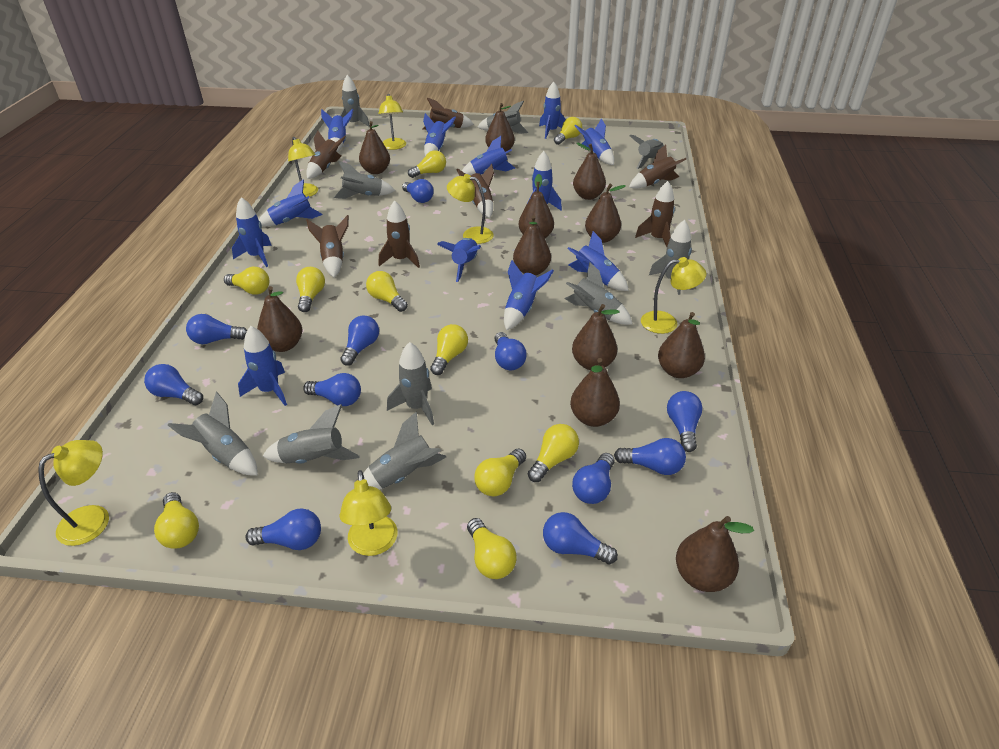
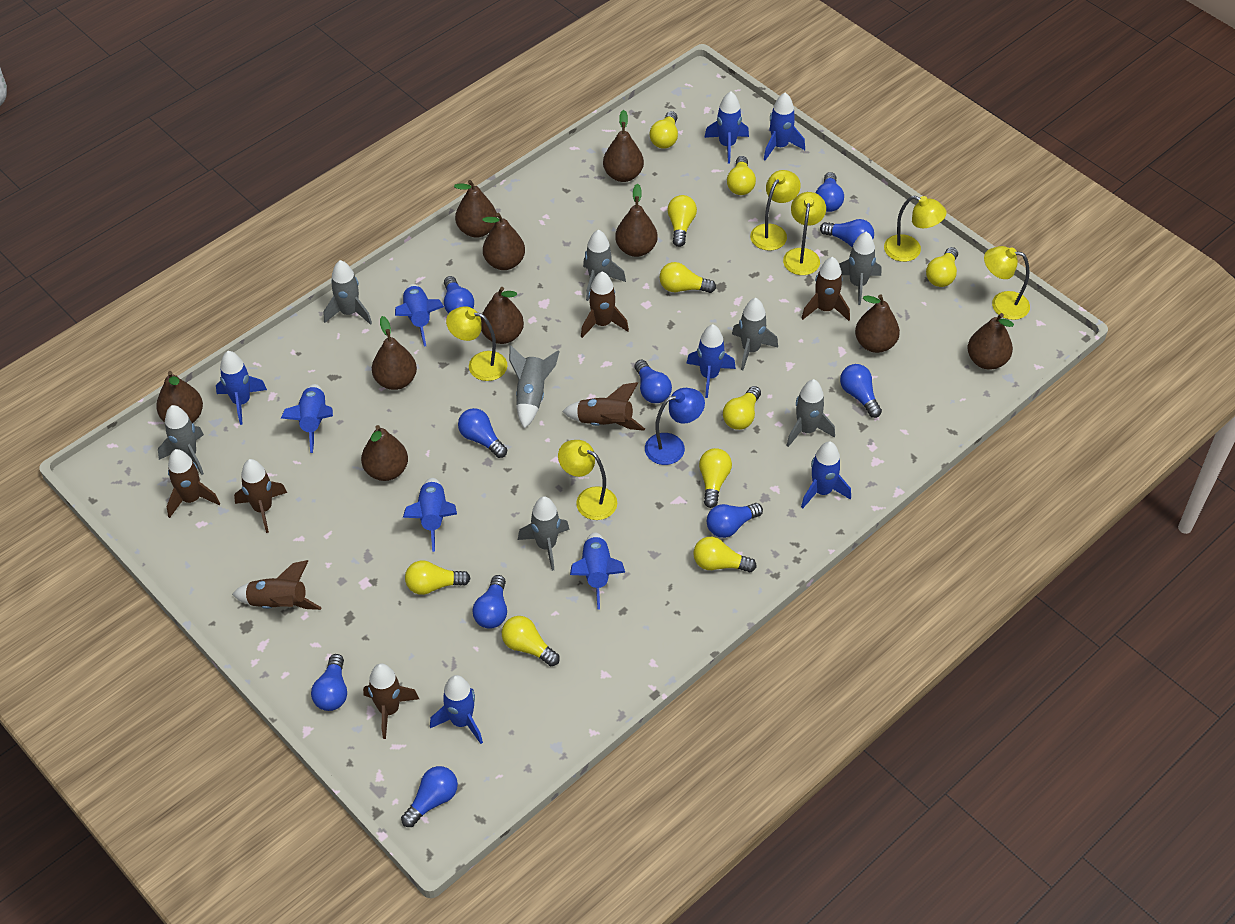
blue lamp: none = 0 -> [645,388,705,465] = 1
blue light bulb: [144,364,203,405] [186,314,247,344] [246,508,321,550] [303,373,361,406] [340,315,379,366] [402,179,434,203] [494,332,527,370] [543,512,618,565] [572,453,614,504] [614,438,686,475] [667,391,703,452] = 11 -> [311,654,347,711] [401,766,458,827] [444,276,474,314] [458,408,507,458] [472,575,507,629] [635,360,672,403] [707,503,763,538] [816,172,844,212] [820,219,874,247] [840,364,882,418] = 10
blue rocket: [232,197,272,267] [238,326,287,406] [259,180,323,226] [321,109,353,152] [423,113,456,156] [437,238,481,282] [462,136,515,176] [504,260,554,330] [527,151,562,211] [539,81,566,139] [567,231,629,291] [575,118,614,165] = 12 -> [216,351,267,425] [281,384,333,453] [395,284,444,347] [403,478,457,552] [430,675,483,744] [570,532,625,609] [686,324,736,398] [704,91,749,163] [764,92,805,160] [801,441,851,509] = 10
brown pear: [257,286,302,352] [359,121,390,174] [485,103,515,152] [513,215,551,276] [519,174,554,239] [570,358,620,427] [572,304,619,370] [573,143,606,200] [585,184,626,243] [658,312,705,378] [676,516,754,592] = 11 -> [156,371,203,423] [361,425,408,481] [372,316,417,390] [454,180,497,238] [481,287,524,344] [482,213,525,270] [603,110,644,182] [615,183,657,257] [855,294,900,353] [968,313,1014,370] = 10
grey rocket: [168,392,258,476] [263,404,360,464] [334,161,395,199] [340,75,370,127] [363,412,446,490] [387,342,434,425] [478,101,528,134] [564,262,633,325] [629,135,664,169] [649,220,692,295] = 10 -> [158,405,204,475] [324,260,372,325] [509,345,560,429] [518,496,570,571] [583,230,626,301] [732,298,778,370] [786,379,835,447] [839,232,881,305] = 8

